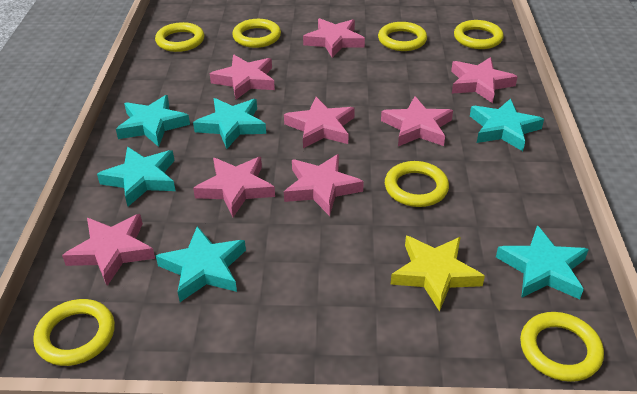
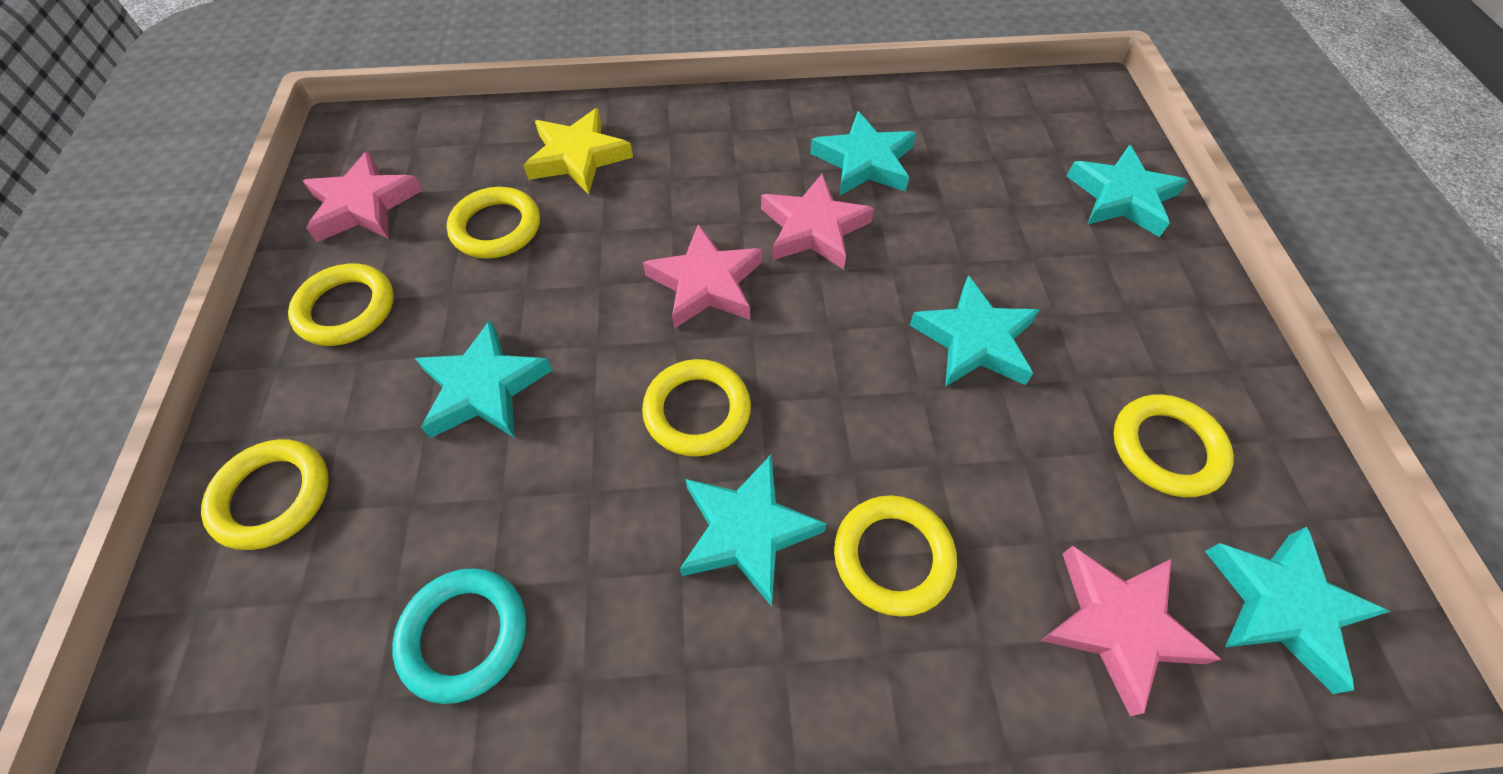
pink star: [62,214,155,286] [193,157,275,217] [210,55,275,100] [284,97,355,148] [284,154,364,216] [303,18,365,58] [381,96,453,146] [451,57,518,103] = 8 -> [303,151,423,242] [643,224,762,329] [761,174,874,269] [1040,546,1222,716] = 4
turquoise ring: none = 0 -> [392,568,526,704] = 1
yellow ring: [33,299,115,366] [155,22,204,52] [232,19,281,48] [378,22,427,51] [385,161,449,207] [454,20,504,49] [520,312,604,382] = 7 -> [201,439,329,550] [288,263,394,346] [447,187,540,259] [642,359,751,457] [834,495,957,617] [1113,394,1234,497] = 6

